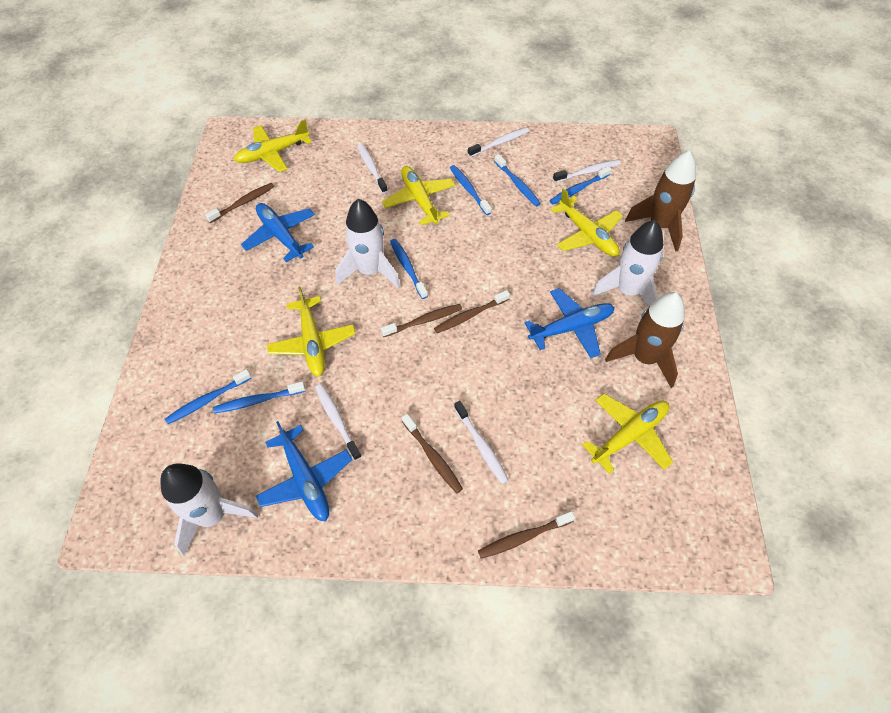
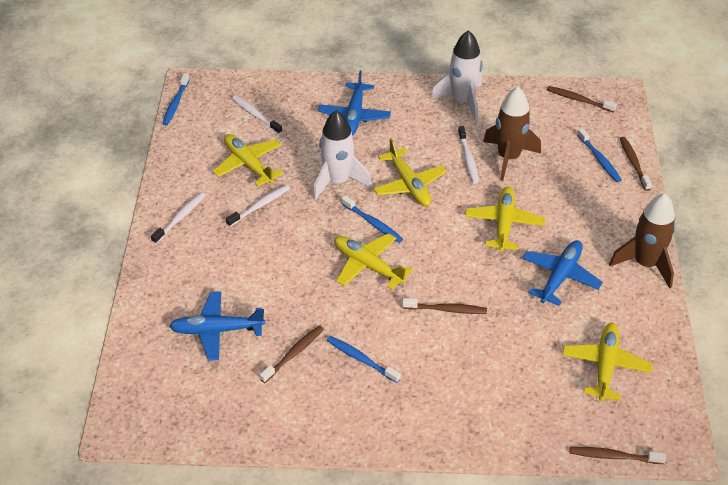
blue toothbrush: [165,369,251,424] [213,381,305,414] [390,239,428,299] [450,165,492,215] [494,154,541,206] [550,166,611,204] = 6 -> [162,73,190,125] [327,336,401,383] [341,195,403,243] [577,128,622,182] = 4
white rocket: [160,464,258,556] [335,199,400,289] [591,220,663,308] = 3 -> [313,110,372,200] [431,30,482,122] = 2
white toothbrush: [315,384,361,461] [357,144,388,193] [454,401,509,484] [468,127,529,157] [553,160,621,183] = 5 -> [151,192,206,244] [226,184,290,227] [232,96,282,134] [458,126,479,183] = 4

